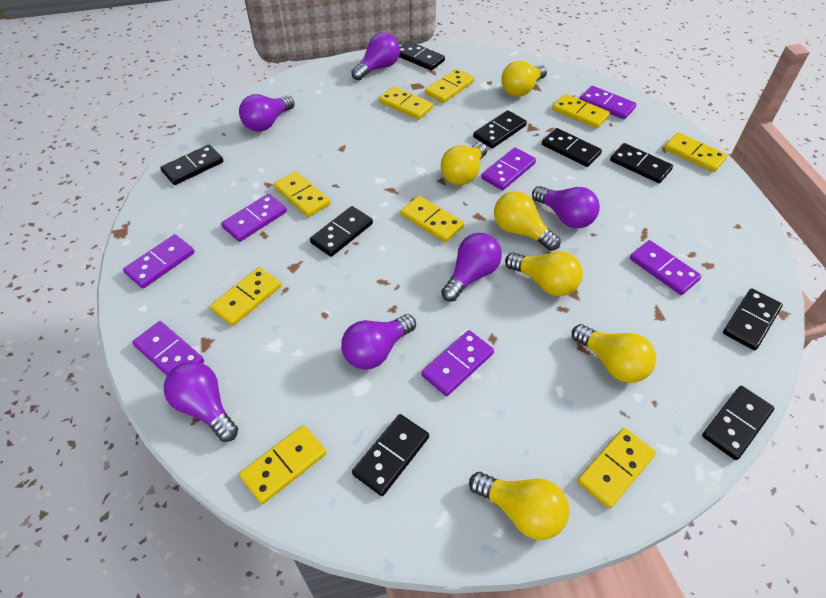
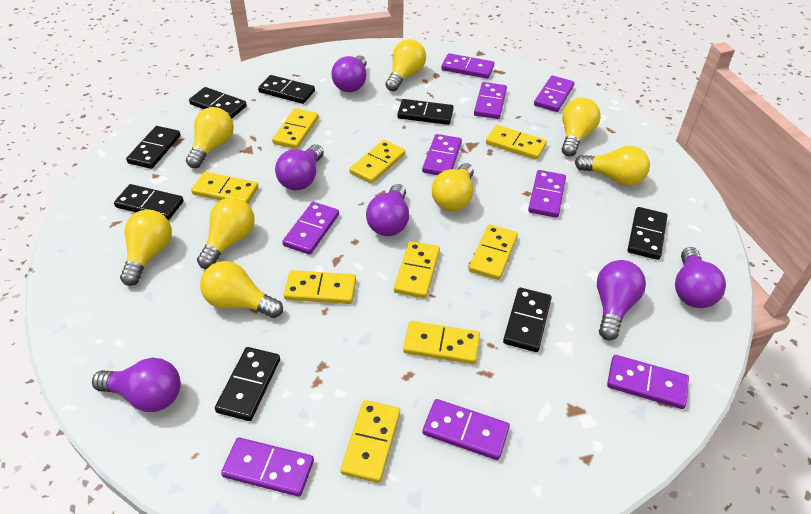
black domino: [160,145,223,185] [310,206,373,257] [352,414,429,496] [399,41,445,71] [473,110,527,148] [542,128,602,167] [610,143,673,183] [702,386,774,460] [723,288,783,350] = 9 -> [114,184,184,220] [126,126,181,169] [189,87,247,119] [215,347,280,421] [258,75,315,104] [397,99,454,125] [503,288,552,352] [628,207,667,260] = 8
purple domino: [123,234,195,288] [132,321,204,375] [221,194,287,242] [421,330,494,396] [481,147,536,191] [580,86,636,120] [630,240,702,295] = 7 -> [221,437,314,497] [282,202,339,255] [422,134,462,175] [423,399,510,460] [441,53,494,79] [474,82,507,119] [528,170,566,218] [534,75,575,112] [607,355,689,409] = 9
yellow light bulb: [441,142,487,185] [469,472,569,540] [494,191,560,251] [501,61,547,97] [505,251,583,296] [572,324,656,383] = 6 -> [120,210,172,286] [186,107,234,168] [197,198,255,269] [200,261,283,318] [386,39,426,91] [432,163,474,211] [562,98,601,156] [575,146,650,186] = 8

